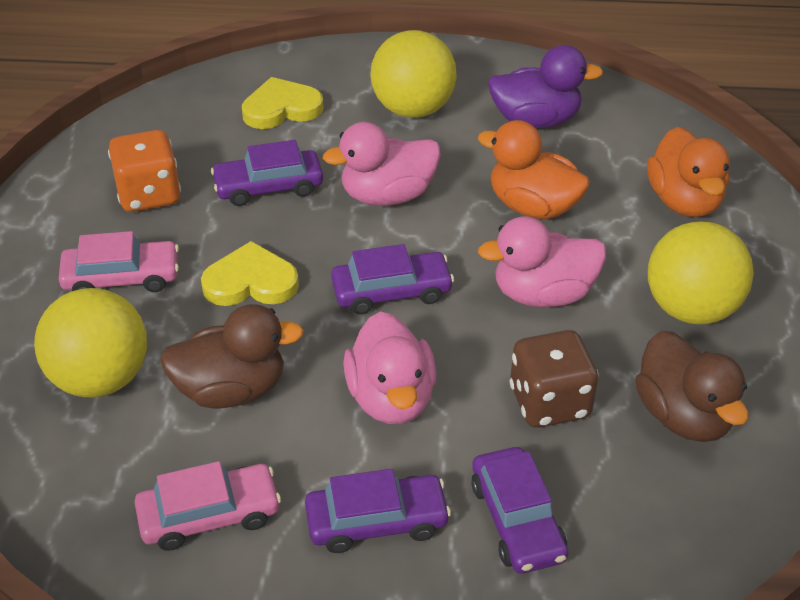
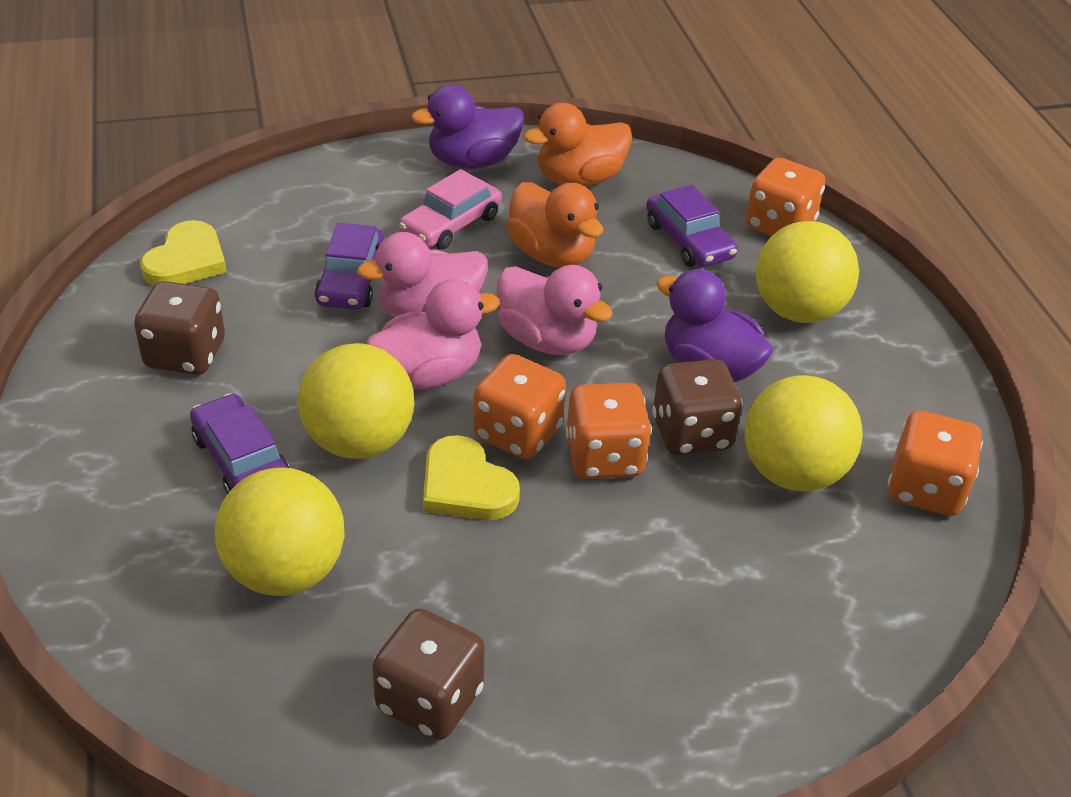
brown dice: [510,330,599,428] = 1 -> [134,281,225,375] [372,608,485,740] [652,359,742,456] = 3
brown duck: [160,304,304,409] [635,331,749,442] = 2 -> none = 0
orange dice: [108,130,181,212] = 1 -> [473,354,566,459] [566,383,652,479] [745,158,825,236] [888,410,983,516] = 4
pink car: [59,231,179,292] [134,461,281,551] = 2 -> [399,169,502,249] = 1
purple car: [211,140,323,206] [305,469,451,553] [331,244,454,314] [471,447,569,574] = 4 -> [190,393,290,494] [315,223,384,310] [646,185,738,267] = 3
purple duck: [488,45,603,129] = 1 -> [411,84,524,169] [656,269,773,383] = 2
yellow ball: [34,288,147,397] [371,30,457,118] [648,221,754,325] = 3 -> [215,467,345,596] [298,343,414,459] [745,375,863,491] [756,221,859,323] = 4

